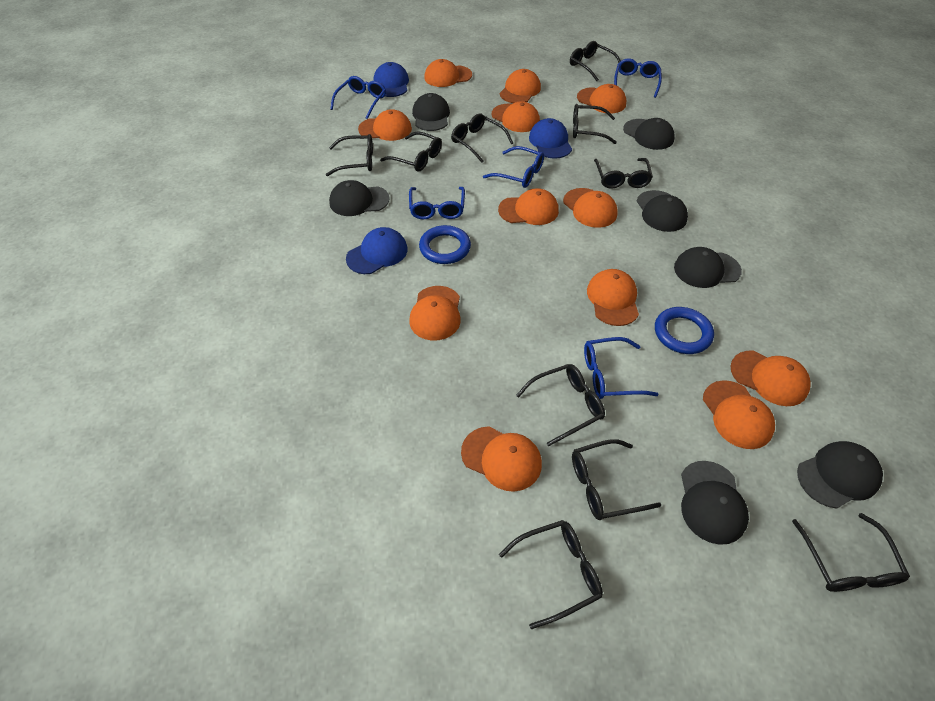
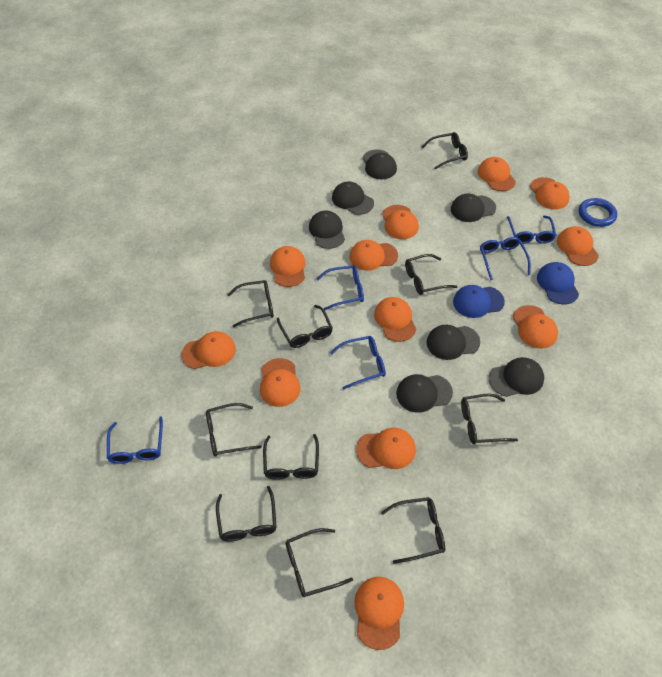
blue cap: [346,227,408,274] [373,62,409,97] [529,118,572,159] = 3 -> [453,285,505,318] [537,262,579,304] = 2
blue ring: [419,225,471,264] [655,307,714,354] = 2 -> [579,198,617,227] = 1

